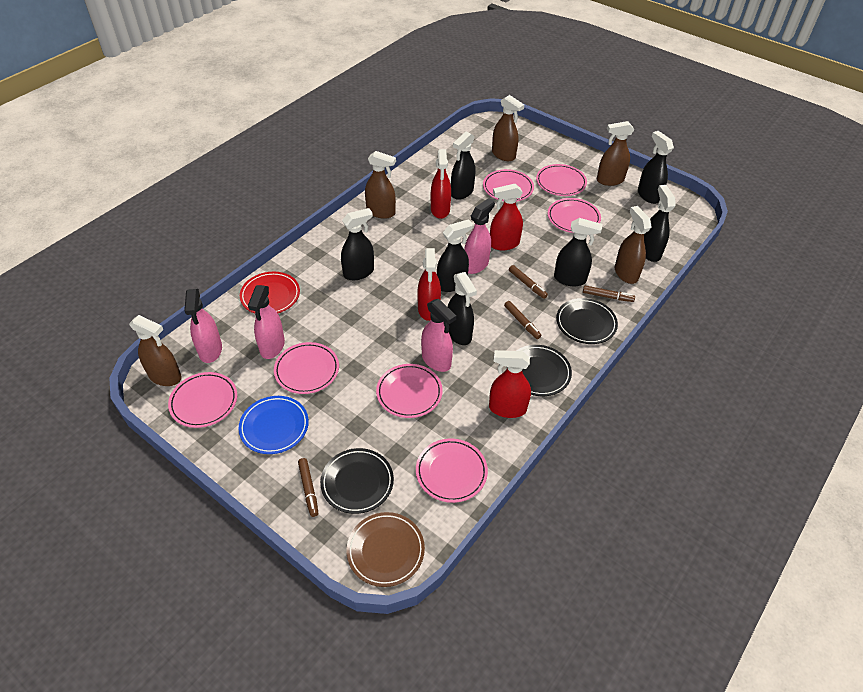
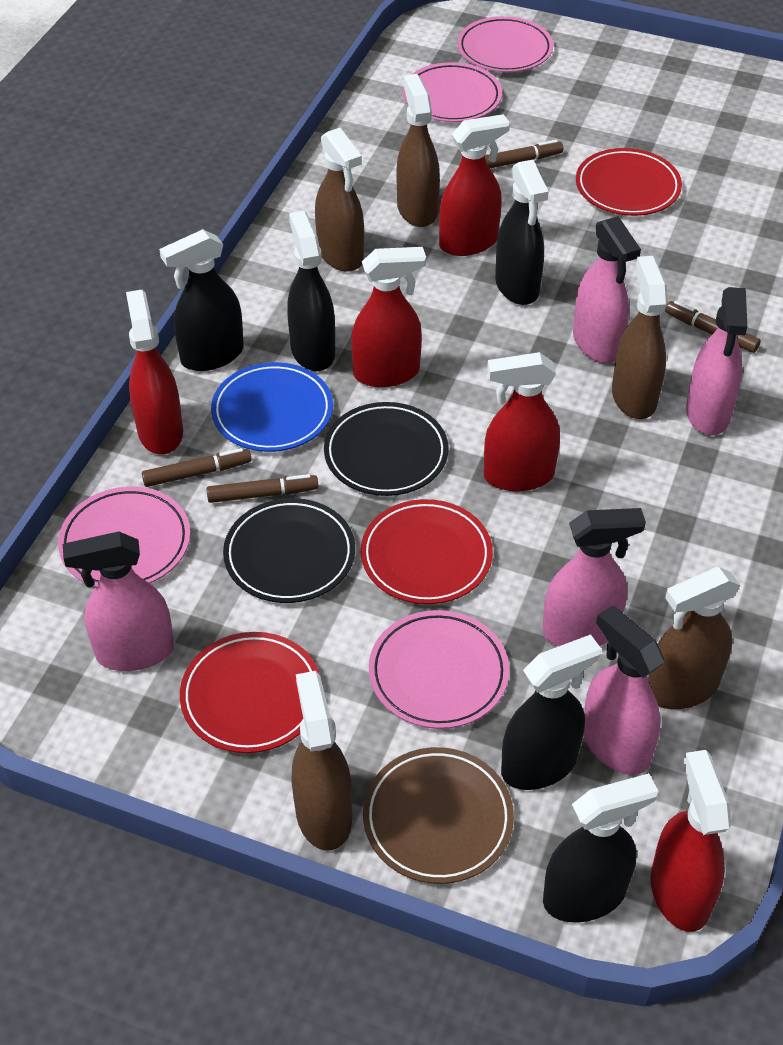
black plate: [320,448,394,514] [516,345,572,396] [556,298,618,344] = 3 -> [223,498,355,603] [324,402,449,496] = 2
black spray bottle: [341,208,374,280] [437,219,473,292] [448,272,477,345] [451,132,476,200] [554,218,603,286] [638,131,674,204] [644,185,676,262] = 7 -> [159,229,244,371] [287,211,335,371] [495,160,549,305] [501,634,601,790] [543,773,658,923] = 5
pink plate: [168,372,237,428] [274,342,339,394] [376,364,443,418] [416,439,488,503] [483,169,534,202] [536,164,587,196] [548,198,601,233] = 7 -> [58,486,190,587] [369,610,509,729] [403,62,502,122] [457,16,553,72] = 4
pink spray bottle: [184,289,222,363] [248,285,285,359] [421,299,456,372] [464,198,495,274] = 4 -> [63,531,174,671] [542,508,646,646] [573,216,641,363] [583,606,664,775] [686,287,747,436] = 5
red plate: [240,272,300,313] = 1 -> [180,632,320,753] [361,499,493,604] [576,148,682,216] = 3
red spray bottle: [417,248,441,321] [431,149,451,219] [489,350,531,418] [490,184,523,250] = 4 -> [126,290,183,455] [351,247,426,387] [439,114,510,256] [484,352,560,491] [651,750,731,932] = 5

